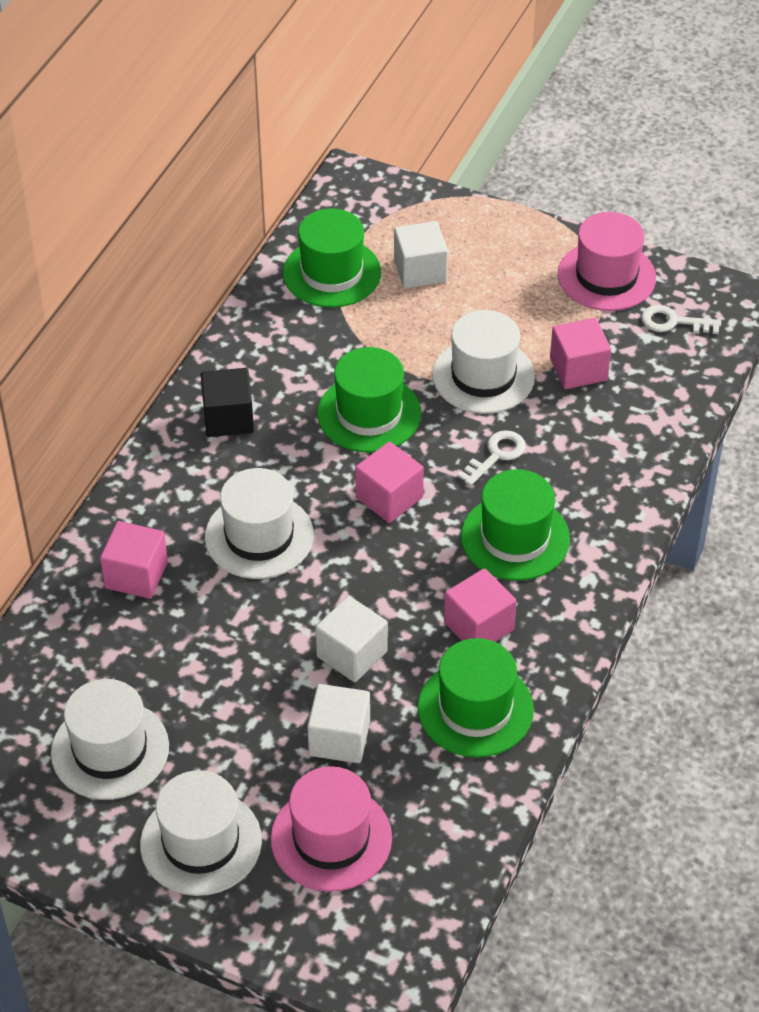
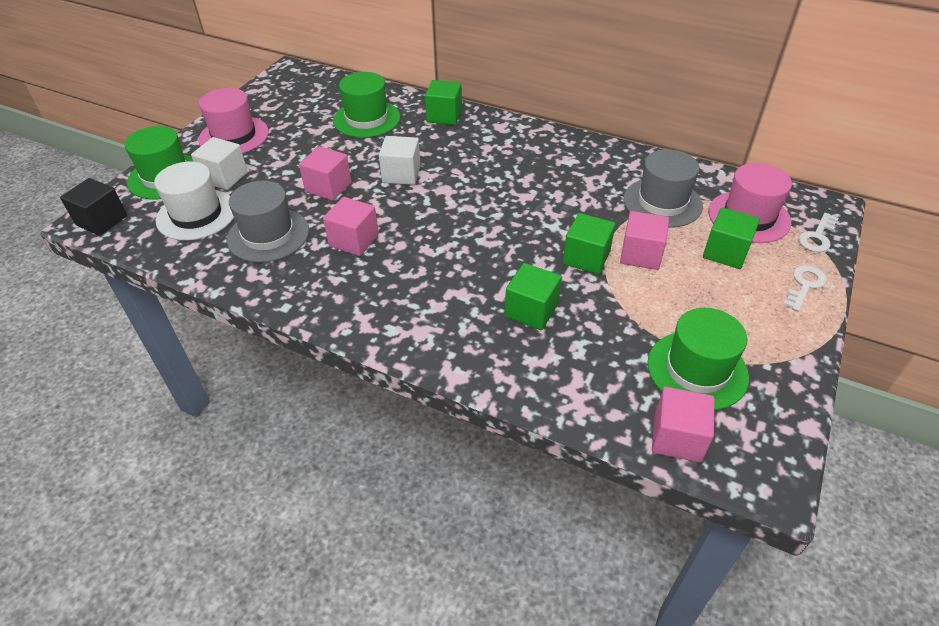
green cube: none = 0 -> [425,80,462,125] [505,263,562,330] [563,213,615,274] [703,207,760,269] = 4
green hat: [283,208,381,307] [317,347,421,453] [418,638,534,757] [461,469,570,581] = 4 -> [125,126,193,199] [333,72,400,138] [648,308,749,410] = 3
grey hat: none = 0 -> [227,181,309,263] [623,149,703,228] = 2
white cube: [307,684,370,763] [316,596,388,682] [394,221,448,289] = 3 -> [191,137,248,190] [379,136,421,185] = 2
white hat: [51,679,169,800] [140,770,262,896] [205,468,314,579] [432,310,535,414] = 4 -> [154,162,234,241] = 1

